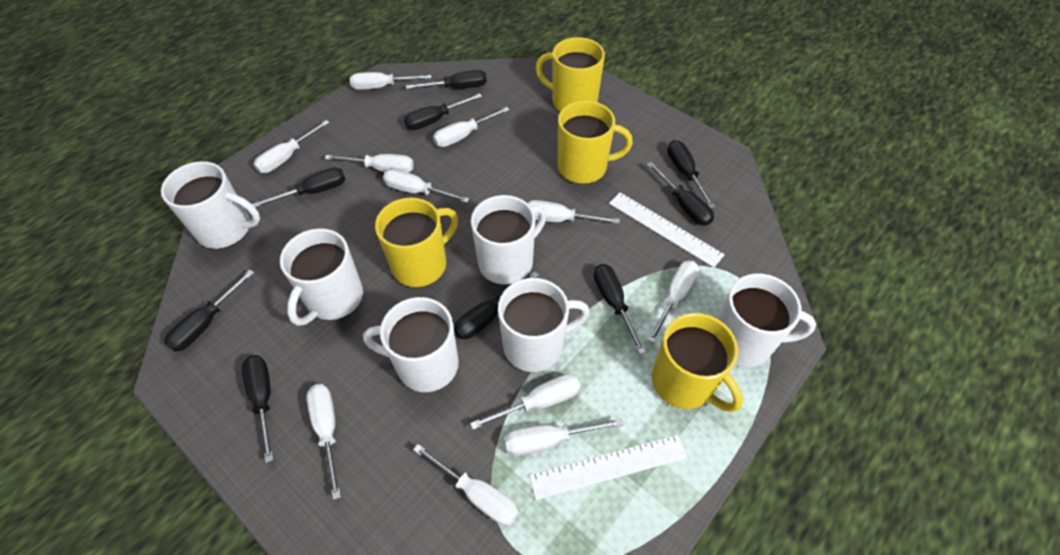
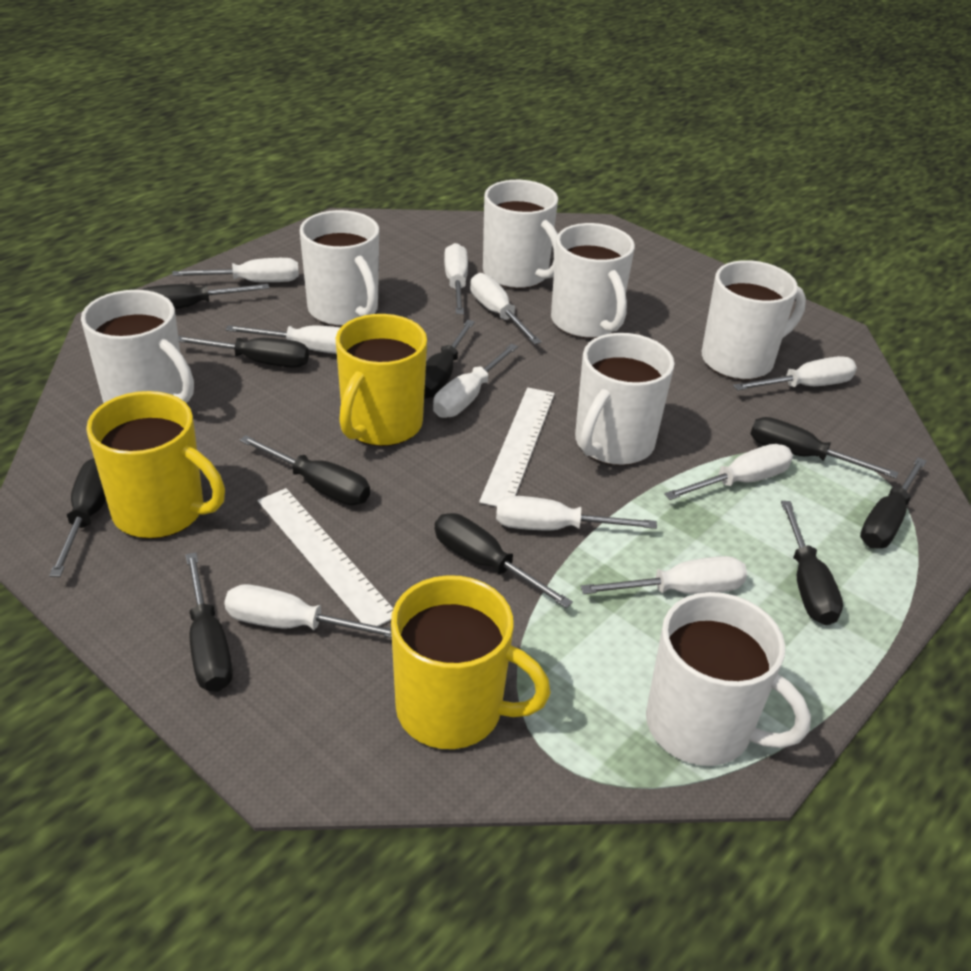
black screwdriver: [164,270,254,352] [242,355,274,463] [253,168,345,208] [404,93,482,130] [406,70,487,89] [454,271,539,339] [594,264,646,354] [647,162,714,226] [667,140,715,208] = 9 -> [49,458,106,577] [143,284,270,309] [178,336,309,368] [185,552,233,692] [239,435,370,505] [424,320,475,399] [435,513,573,608] [751,417,899,479] [781,501,843,625] [860,457,927,548] = 10
white mug: [161,161,260,249] [280,228,363,326] [363,297,459,392] [471,195,546,285] [498,278,589,372] [717,273,816,367] = 6 -> [81,290,194,404] [300,210,379,326] [483,180,558,289] [551,223,635,338] [575,333,674,465] [646,592,811,766] [702,260,806,380] = 7
white screwdriver: [253,120,330,173] [306,384,341,500] [325,154,414,173] [350,72,431,90] [383,169,470,203] [413,444,518,526] [433,107,510,147] [470,374,581,430] [505,418,623,456] [527,200,620,224] [648,260,699,343] = 11 -> [172,258,299,282] [224,584,392,638] [225,325,341,354] [433,343,518,418] [444,243,468,314] [470,273,541,344] [496,495,657,530] [580,556,747,594] [664,444,793,500] [733,356,857,391] = 10
yellow mug: [375,197,458,287] [535,37,605,111] [558,100,633,184] [652,313,743,412] = 4 -> [86,391,225,539] [336,314,427,446] [391,575,551,749] = 3

